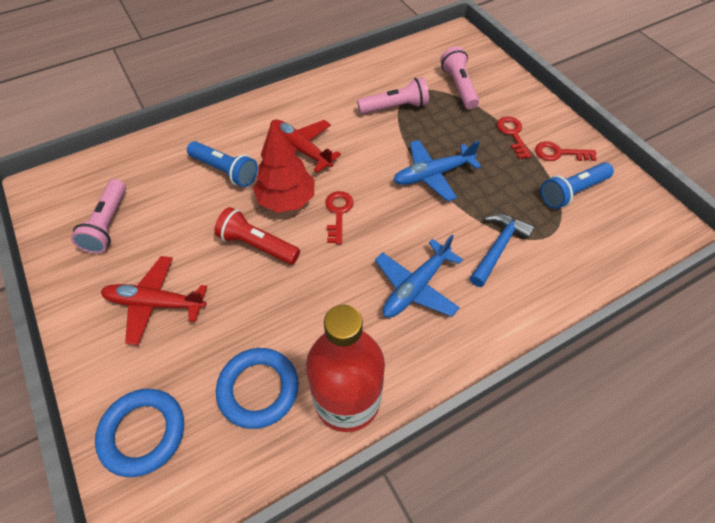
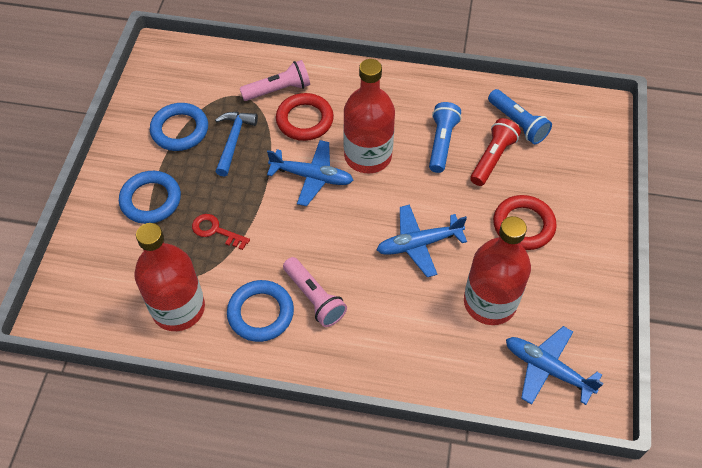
blue plane: [375,235,463,317] [393,140,481,202] = 2 -> [267,140,353,206] [377,205,467,277] [506,326,603,405] = 3
blue ring: [95,389,184,477] [216,348,299,429] = 2 -> [119,171,181,224] [150,103,208,151] [227,280,294,342] = 3
pink flashlight: [71,179,126,254] [357,77,429,114] [440,47,479,109] = 3 -> [240,60,310,101] [283,257,347,327] = 2
red bottle: [306,305,385,432] = 1 -> [134,223,205,331] [343,59,395,173] [464,216,531,325] = 3
red key: [325,191,353,244] [497,116,532,159] [535,141,597,161] = 3 -> [192,214,250,250] = 1
red plane: [101,256,207,345] [270,120,341,173] = 2 -> none = 0
red ring: none = 0 -> [276,93,334,141] [493,195,557,250] = 2
red tree: [253,121,315,213] = 1 -> none = 0

